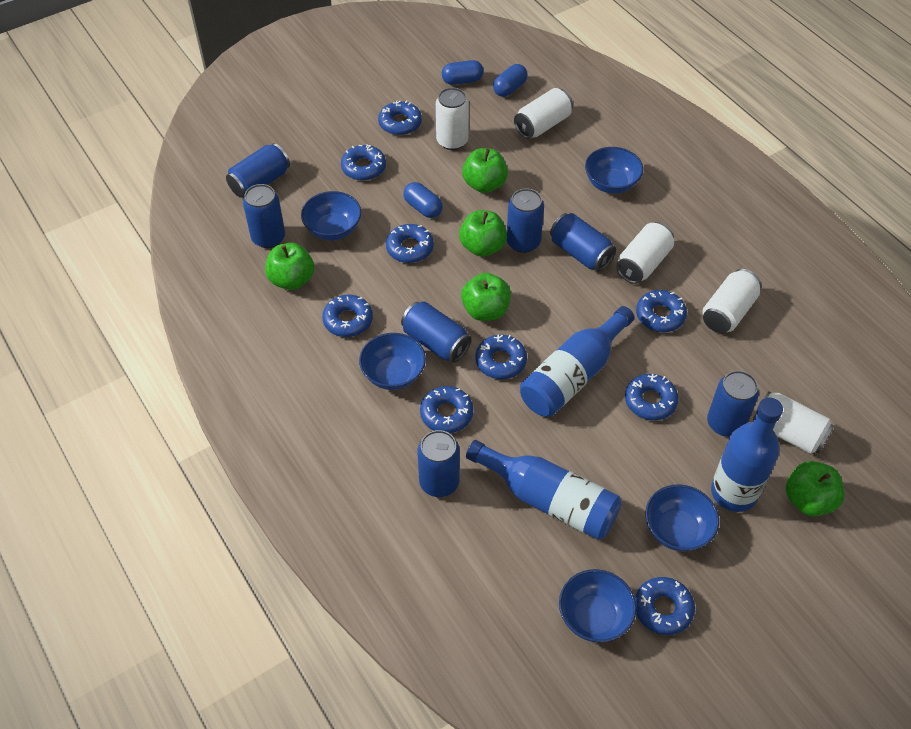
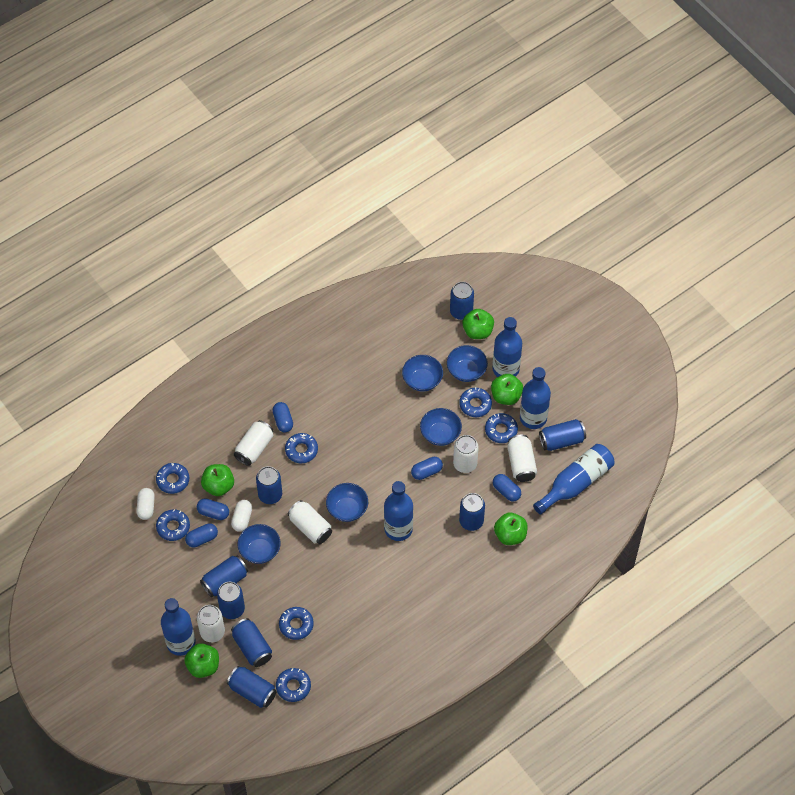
blue bottle: [466,440,622,540] [520,306,635,417] [711,398,783,512] = 3 -> [161,598,196,656] [384,481,413,541] [492,317,522,377] [520,367,551,429] [533,444,614,515] = 5
blue can: [226,143,290,198] [243,184,285,248] [401,301,471,363] [417,430,460,497] [506,188,544,253] [550,213,616,272] [707,371,759,437] = 7 -> [200,556,248,598] [217,582,245,619] [227,666,277,708] [231,618,272,667] [256,466,282,504] [450,282,474,320] [459,493,485,531] [539,419,586,451] = 8
blue capsule: [403,182,443,218] [442,60,484,85] [493,64,528,97] = 3 -> [185,523,218,547] [197,499,229,520] [272,402,293,432] [411,457,443,480] [493,474,521,502] = 5
blue donut: [322,295,373,337] [341,144,386,181] [378,100,422,135] [386,224,434,263] [420,386,474,433] [475,335,527,379] [625,374,679,420] [635,577,695,635] [636,290,687,332] = 9 -> [156,463,189,494] [156,509,190,541] [276,668,311,702] [279,607,314,640] [285,433,318,463] [459,387,492,417] [485,413,518,443] = 7
white capsule: none = 0 -> [136,488,155,520] [231,500,252,532] = 2

